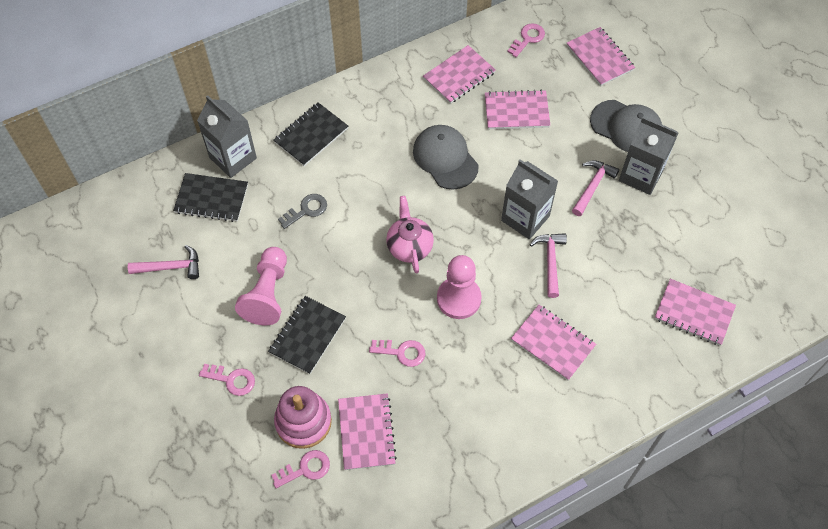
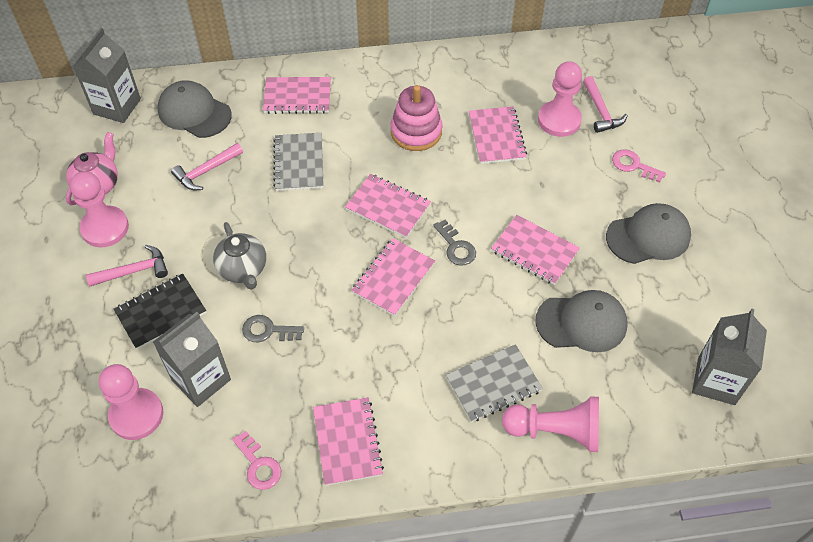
black notebook: [173,173,248,222] [268,296,346,374] [274,102,348,166] = 3 -> [114,274,206,350] = 1
grey cap: [413,125,479,190] [590,100,662,152] = 2 -> [158,80,232,138] [535,290,627,352] [606,203,691,264] = 3
grey key: [278,194,327,229] = 1 -> [242,315,304,342] [433,220,476,266] = 2
grey notebook: none = 0 -> [273,133,324,191] [446,344,543,422] = 2
grey teapot: none = 0 -> [213,222,266,290] = 1
pink key: [199,364,255,396] [271,450,330,488] [369,340,426,367] [507,23,545,57] = 4 -> [232,431,281,490] [612,149,666,183] = 2
pink pawn: [235,247,287,326] [437,255,482,319] = 2 -> [70,171,129,247] [99,364,163,440] [502,396,599,452] [538,61,582,137] = 4

